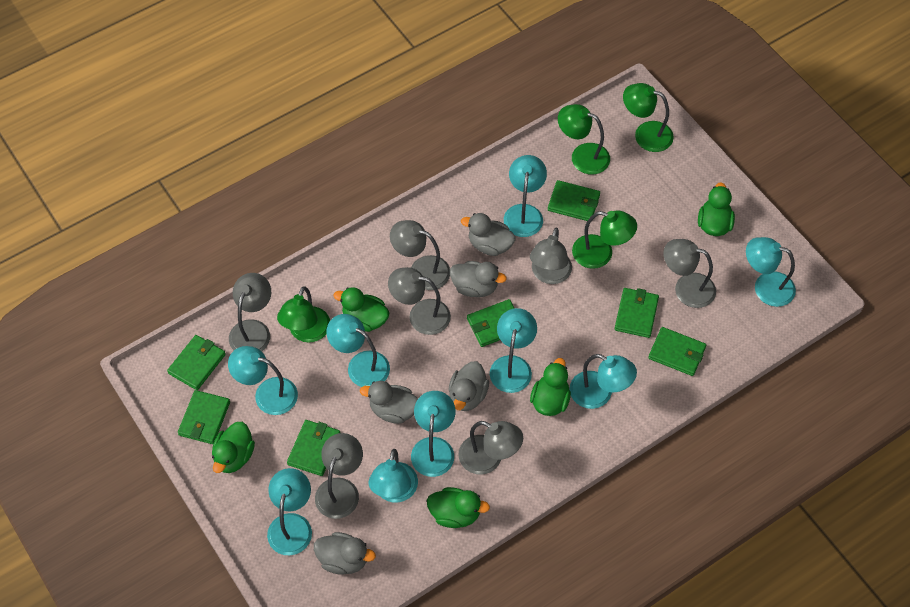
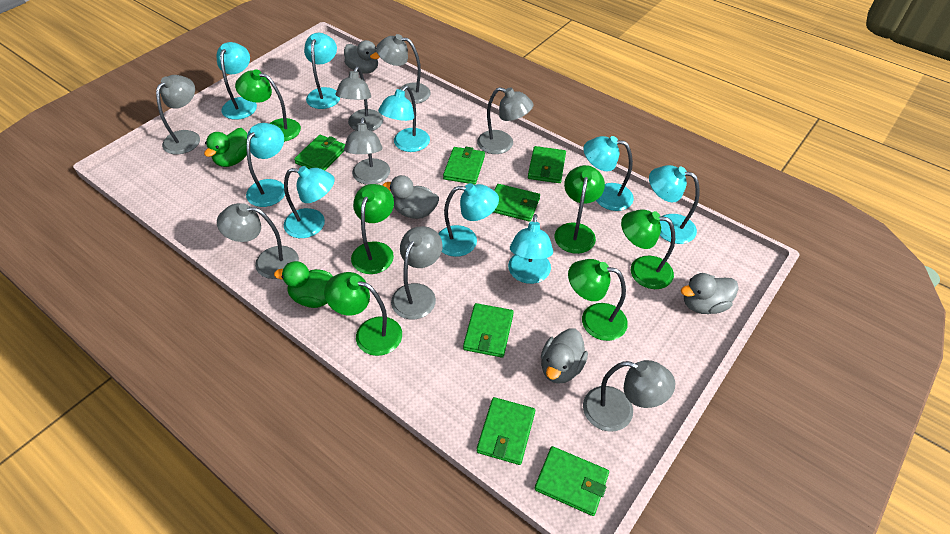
green duck: [212,422,255,473] [334,287,390,332] [427,487,490,528] [530,358,571,416] [698,182,735,236] = 5 -> [204,128,247,167] [274,261,333,308] = 2
green lamp: [277,287,330,343] [558,104,610,174] [572,210,637,269] [623,83,674,152] = 4 -> [235,69,301,142] [324,272,402,356] [351,184,394,274] [555,165,605,254] [568,259,628,341] [621,209,675,289] = 6
grey duck: [314,532,376,575] [360,381,418,424] [448,361,489,411] [450,261,507,297] [461,213,516,256] = 5 -> [344,40,379,74] [383,175,439,219] [541,328,588,384] [681,273,739,314] = 4
grey lamp: [229,273,271,351] [315,433,363,519] [388,267,451,335] [390,220,450,290] [458,421,523,475] [530,227,572,284] [663,239,716,308] = 7 -> [156,75,200,155] [217,203,299,279] [335,67,384,131] [344,117,390,185] [376,34,431,104] [391,226,443,319] [477,87,534,154] [583,360,675,432] = 8

